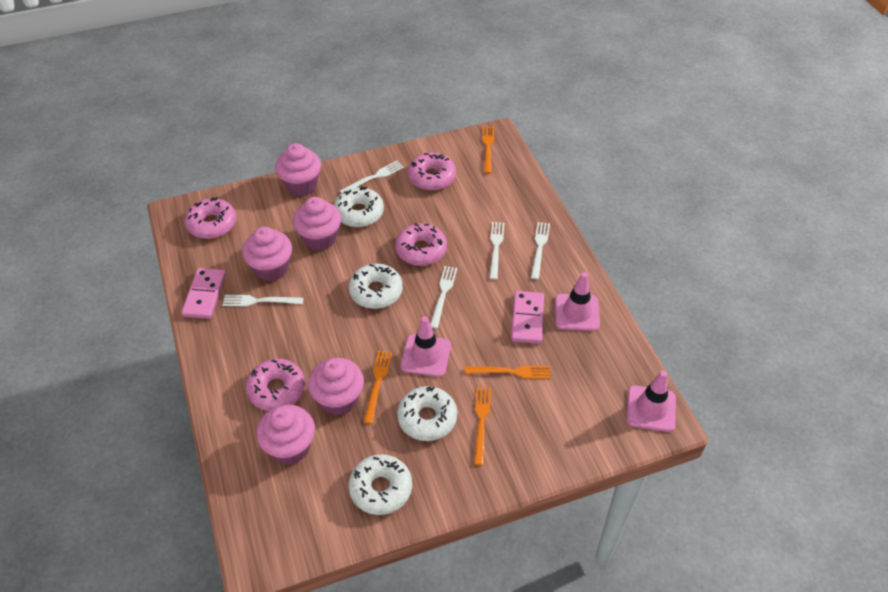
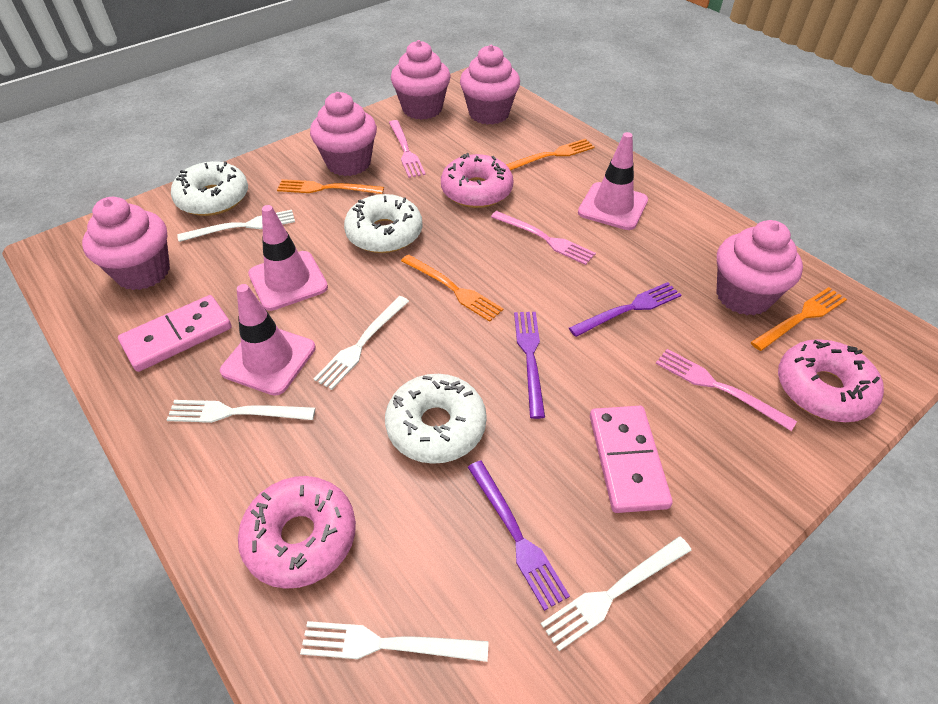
pink donut: [185,197,236,239] [246,359,305,411] [395,223,447,266] [408,153,456,191] = 4 -> [238,476,356,589] [441,153,513,208] [778,339,884,422] = 3
pink fork: none = 0 -> [389,120,426,178] [491,211,596,265] [656,349,797,431] = 3
purple fork: none = 0 -> [468,460,570,611] [514,312,545,419] [569,282,681,337] = 3
white donut: [334,187,384,227] [349,264,403,309] [349,454,412,515] [397,386,457,441] = 4 -> [171,161,248,216] [344,194,423,253] [385,374,487,464] = 3

